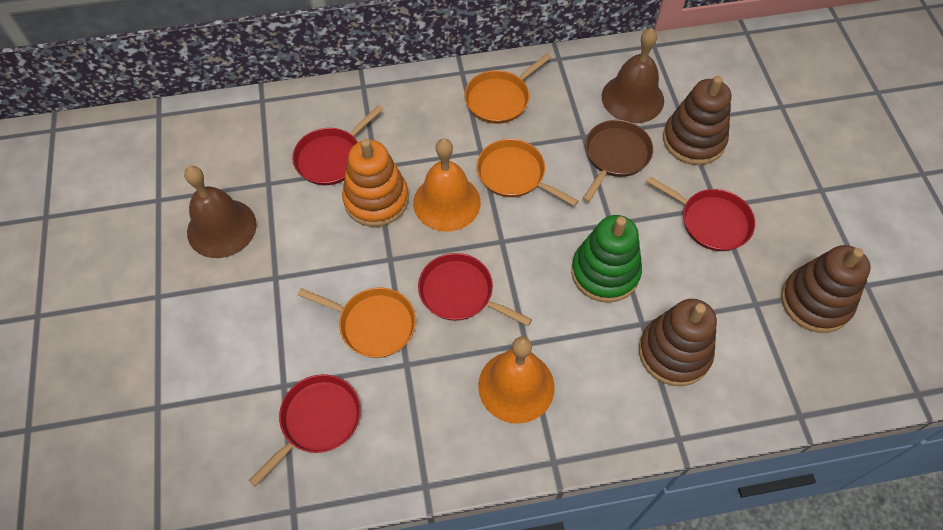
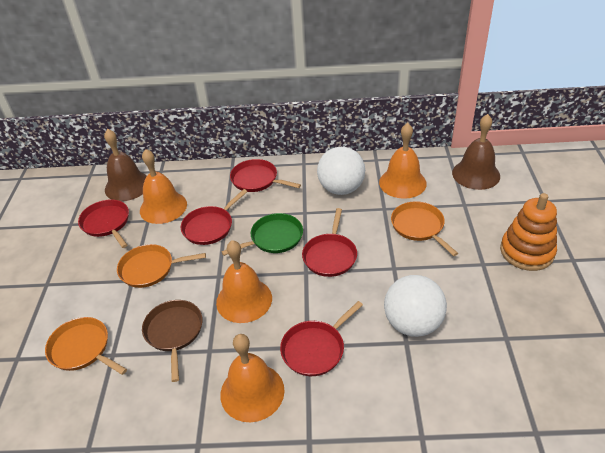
brown stacking toy: [639,299,717,386] [663,76,731,165] [781,245,871,333] = 3 -> none = 0
green pan: none = 0 -> [221,213,303,256] = 1
green stacking toy: [571,215,642,303] = 1 -> none = 0
orange bell: [413,138,481,232] [478,336,555,424] = 2 -> [140,149,187,224] [216,240,272,323] [220,334,285,422] [379,123,427,199] = 4
red pan: [249,374,361,487] [292,105,383,185] [418,253,532,326] [647,176,755,251] = 4 -> [78,199,129,248] [181,189,248,245] [230,159,301,192] [280,301,363,376] [302,208,357,277] = 5
white ball: none = 0 -> [317,147,365,195] [384,275,447,337] = 2

